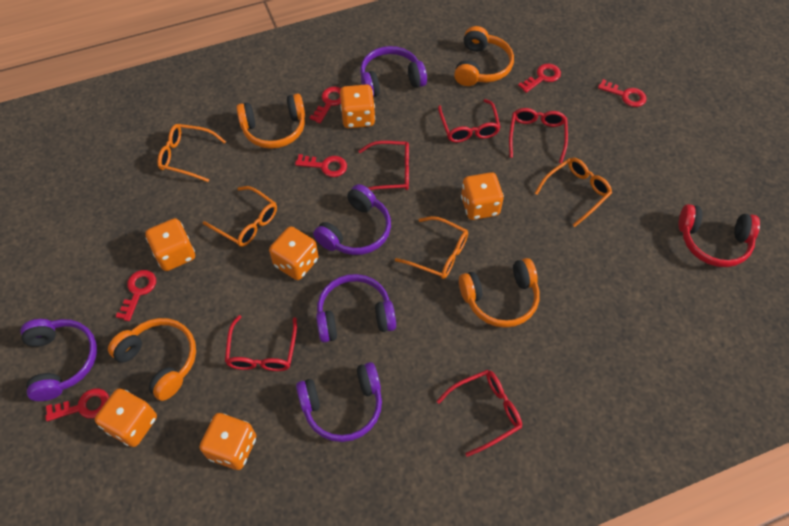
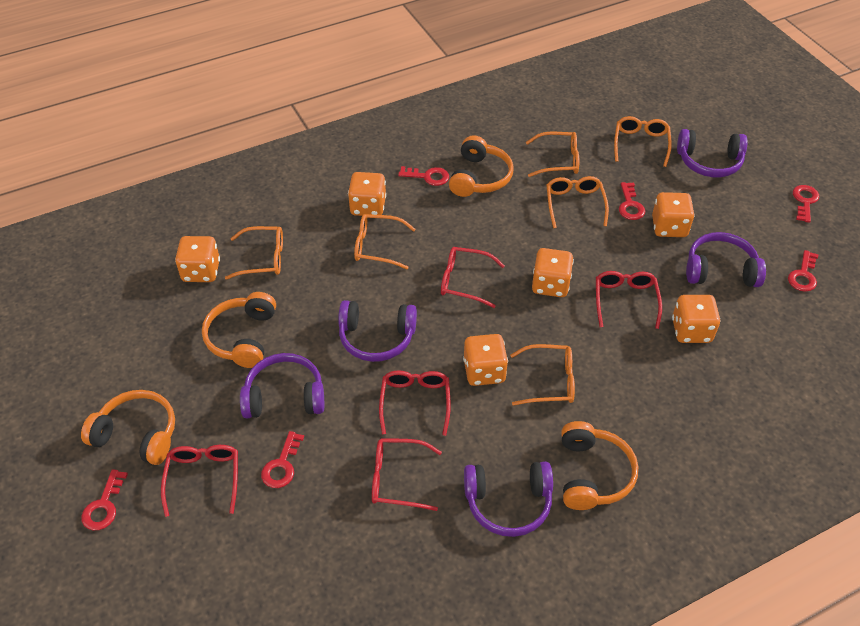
orange glasses: [157,124,226,182] [203,186,277,247] [395,216,468,279] [535,158,612,227] = 4 -> [225,226,283,280] [354,214,416,270] [510,344,575,406] [526,132,579,177] [546,176,609,228] [614,116,672,167] = 6
red headphones: [678,204,760,267] = 1 -> none = 0

